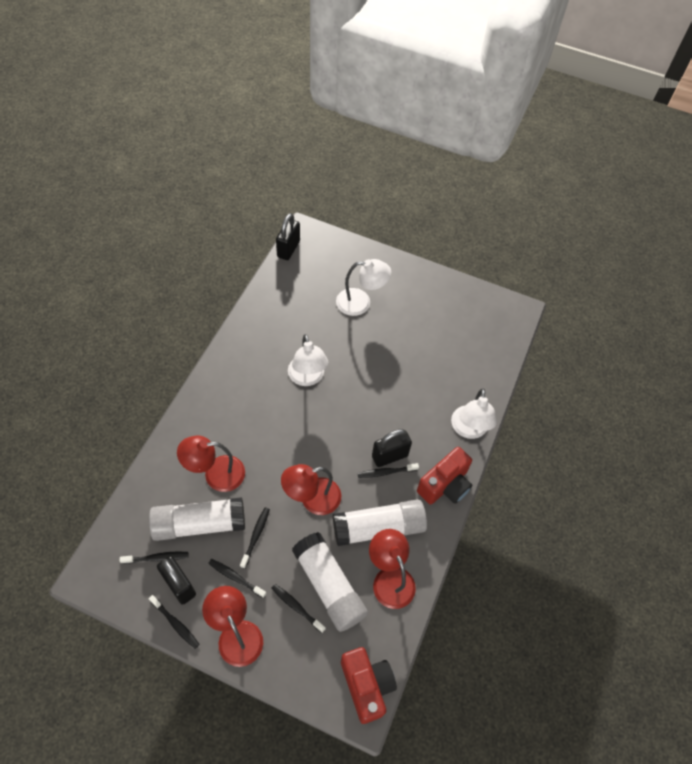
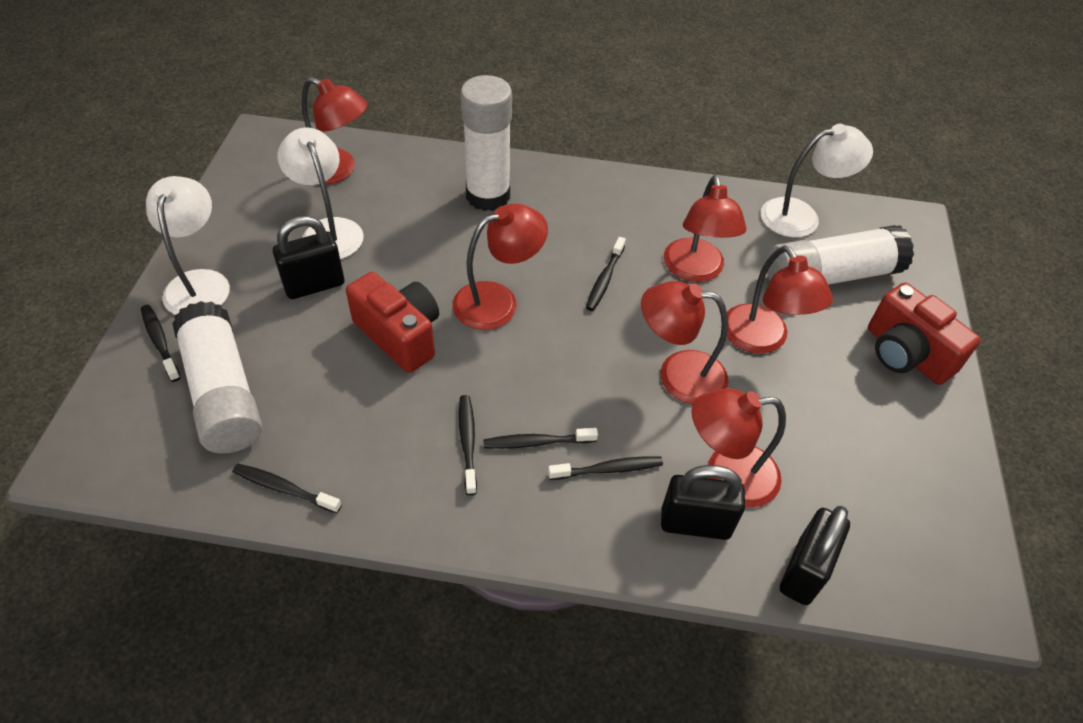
red lamp: [177,436,245,492] [202,586,263,667] [281,464,341,515] [369,529,416,609] = 4 -> [302,77,368,184] [452,204,548,330] [641,281,728,404] [664,175,747,282] [692,388,786,508] [727,246,833,354] = 6

